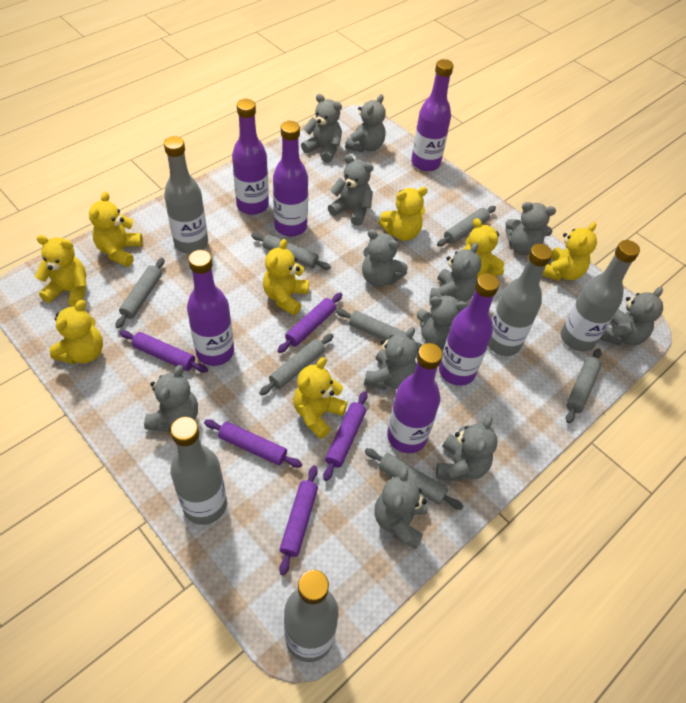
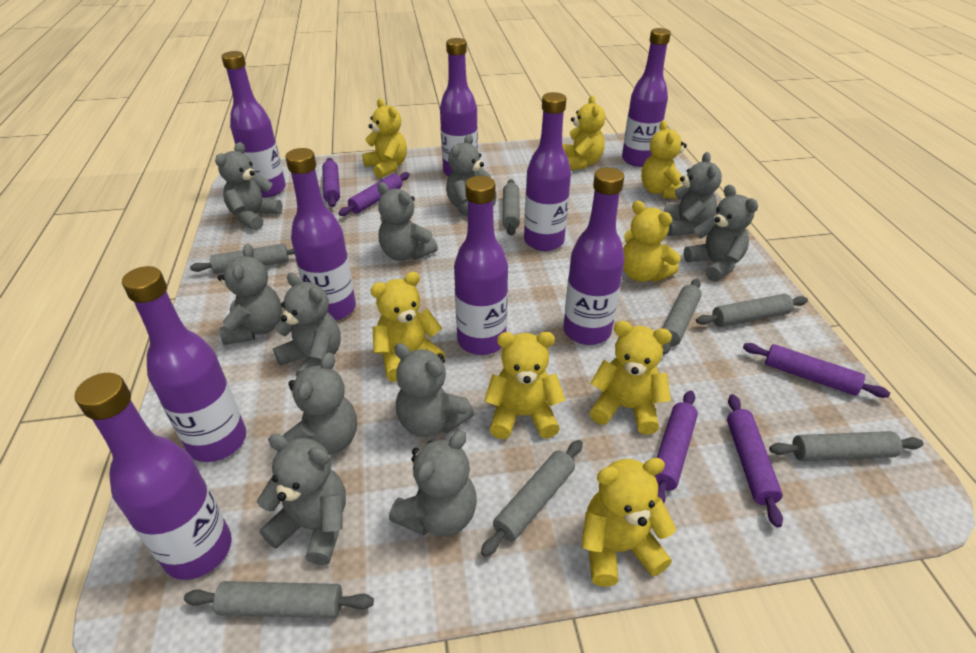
grey bottle: [164,136,208,254] [170,417,227,525] [284,570,339,662] [488,244,552,356] [561,240,640,352] = 5 -> none = 0
grey teddy bear: [144,365,198,432] [301,94,342,163] [328,154,374,226] [345,94,386,152] [362,229,408,287] [364,327,418,390] [375,467,428,549] [417,295,468,350] [429,242,481,302] [436,416,498,481] [505,202,556,255] [600,287,663,346] = 12 -> [215,142,283,231] [217,244,282,345] [257,434,346,565] [273,273,341,377] [283,352,357,454] [378,182,438,261] [389,430,477,537] [394,343,474,437] [446,134,496,216] [664,152,722,236] [684,185,758,282] = 11
purple bottle: [187,250,234,366] [232,99,269,215] [273,121,308,236] [387,343,443,453] [411,59,453,171] [439,273,500,386] = 6 -> [75,373,232,580] [122,266,246,462] [221,51,286,197] [285,148,356,321] [440,38,478,177] [454,176,508,355] [524,92,571,251] [563,167,625,345] [622,28,671,167] = 9

